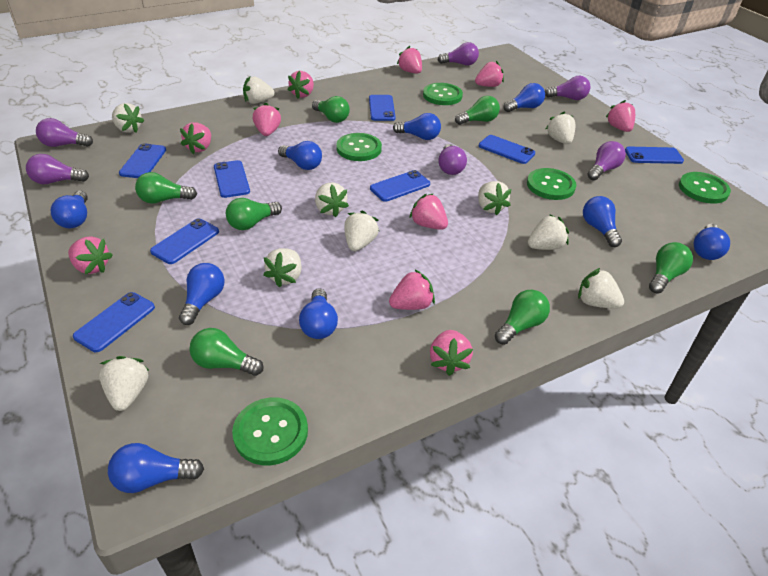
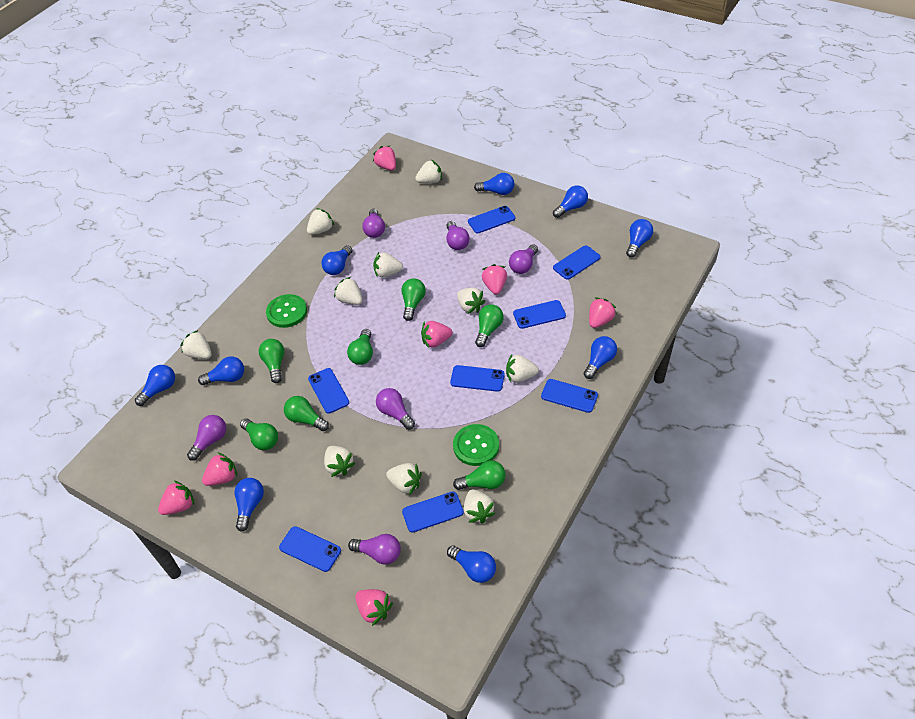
green button: [232,397,308,465] [336,133,382,161] [423,83,463,105] [527,168,576,200] [679,172,731,204] = 5 -> [266,294,307,328] [453,424,499,466] = 2
pink strawberry: [68,236,113,274] [180,122,211,154] [253,103,281,136] [288,71,314,99] [389,270,435,310] [397,46,422,74] [409,194,448,230] [430,330,473,376] [475,61,504,87] [606,100,635,132] = 10 -> [158,481,194,515] [202,452,237,486] [356,589,393,626] [373,146,396,171] [421,321,452,348] [482,264,507,294] [589,298,617,328] = 7

